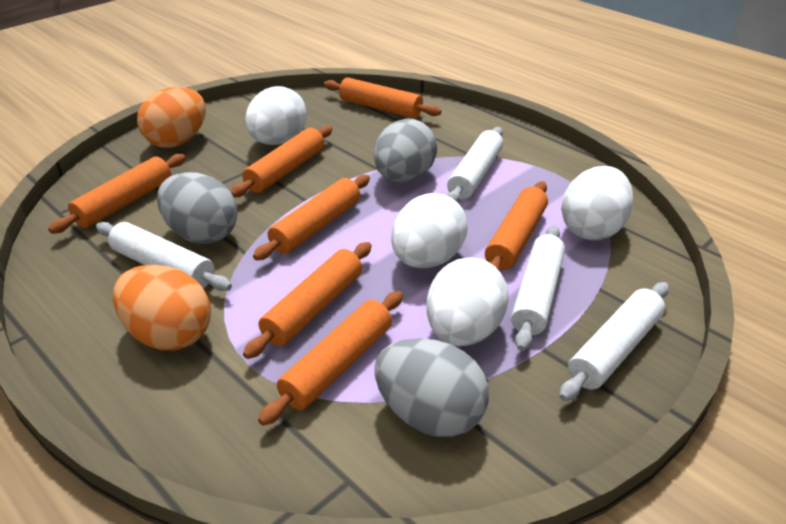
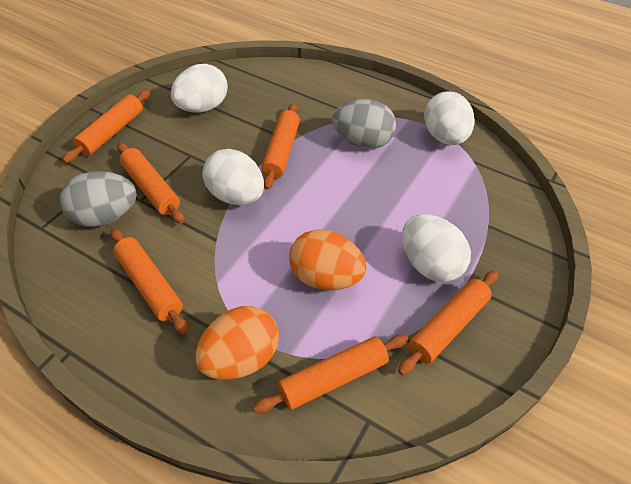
grey egg: [157,172,238,244] [374,119,437,182] [375,338,489,437] = 3 -> [60,171,137,227] [332,99,396,149] = 2
orange rolling pin: [48,154,186,234] [231,125,332,197] [243,242,371,359] [253,175,370,260] [258,291,403,426] [324,77,441,118] [485,181,548,270] = 7 -> [63,90,150,163] [111,228,188,335] [117,143,184,224] [253,334,409,413] [261,103,300,190] [398,271,498,375] = 6
white rolling pin: [96,222,232,291] [447,127,503,202] [511,226,565,351] [559,282,669,401] = 4 -> none = 0

